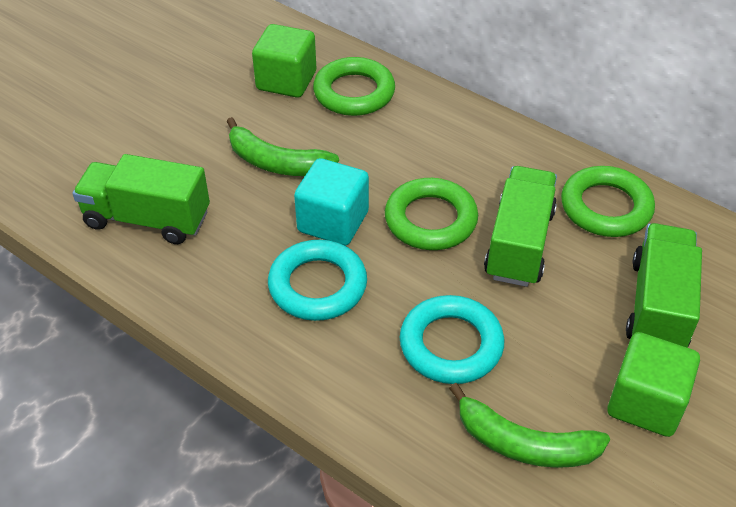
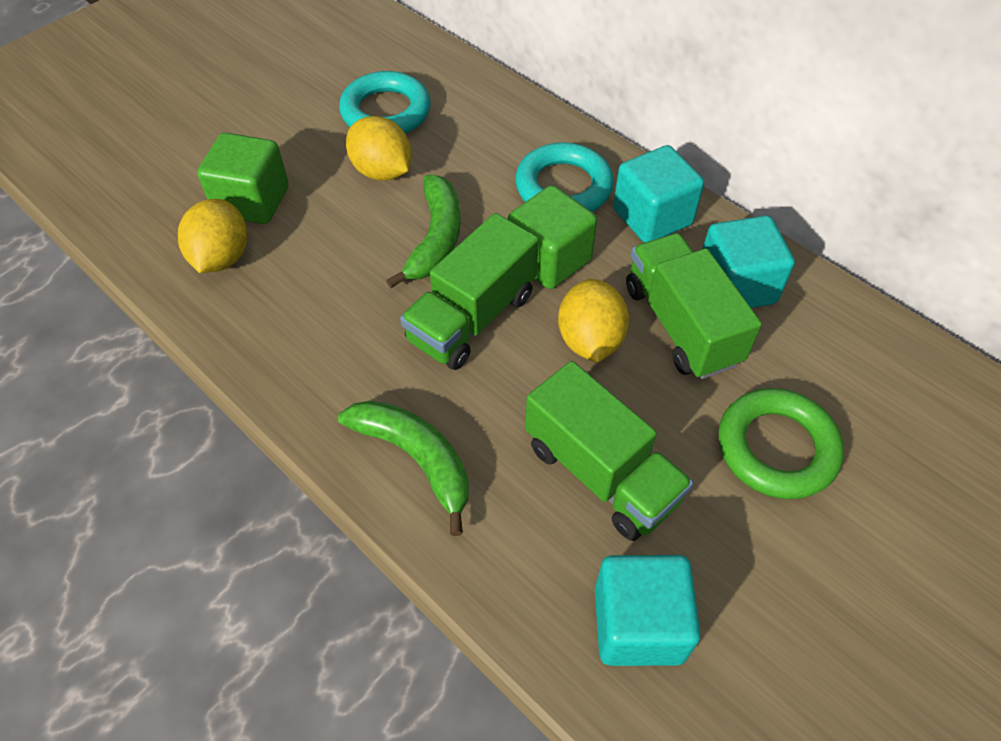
green ring: [313,57,395,116] [385,178,478,250] [561,166,655,237] = 3 -> [718,388,844,499] = 1
turquoise cube: [294,158,369,246] = 1 -> [595,555,701,666] [613,145,704,243] [702,215,795,308] = 3
yellow lemon: none = 0 -> [178,199,247,273] [346,116,411,181] [558,279,629,363] = 3

